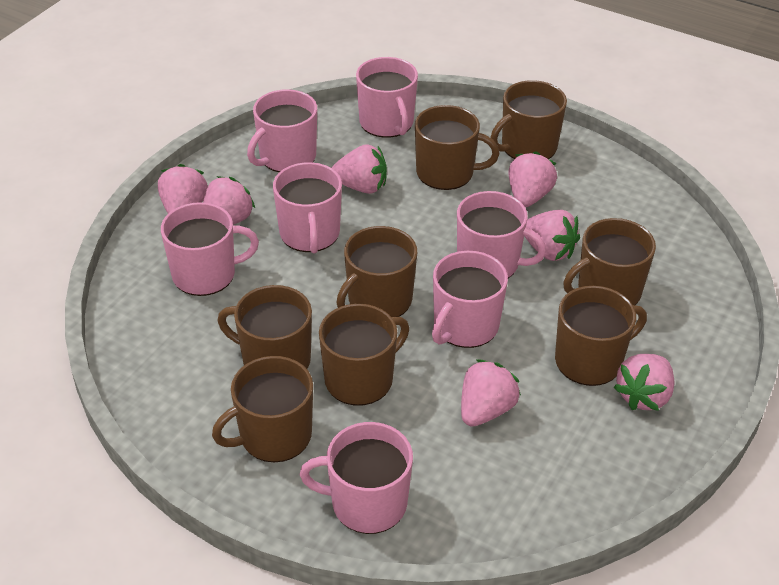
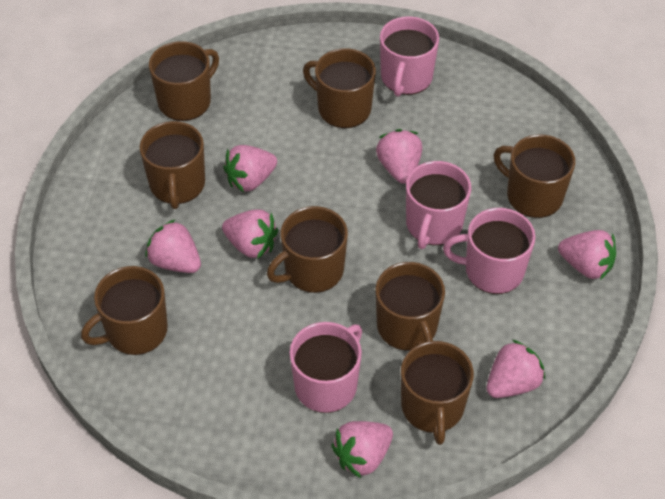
pink mug: [161,202,259,296] [247,89,317,172] [273,162,342,254] [300,422,413,534] [356,57,418,138] [432,251,508,348] [457,191,546,278] = 7 -> [289,322,362,413] [380,16,439,97] [406,161,471,249] [443,208,535,294] = 4

